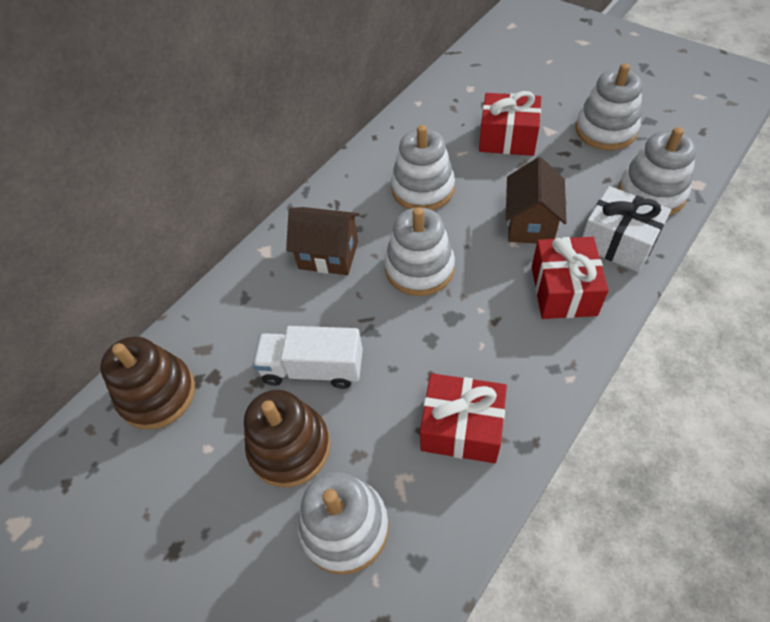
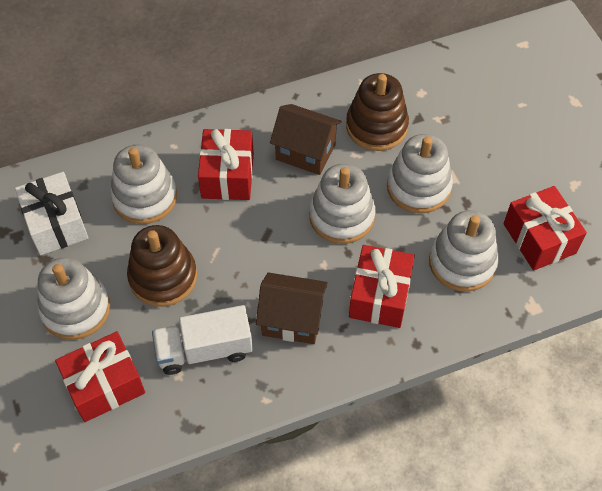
red gift: [420,373,507,463] [479,91,541,156] [532,237,609,319] = 3 -> [55,331,145,422] [198,129,254,200] [349,245,415,328] [503,186,587,271] = 4

